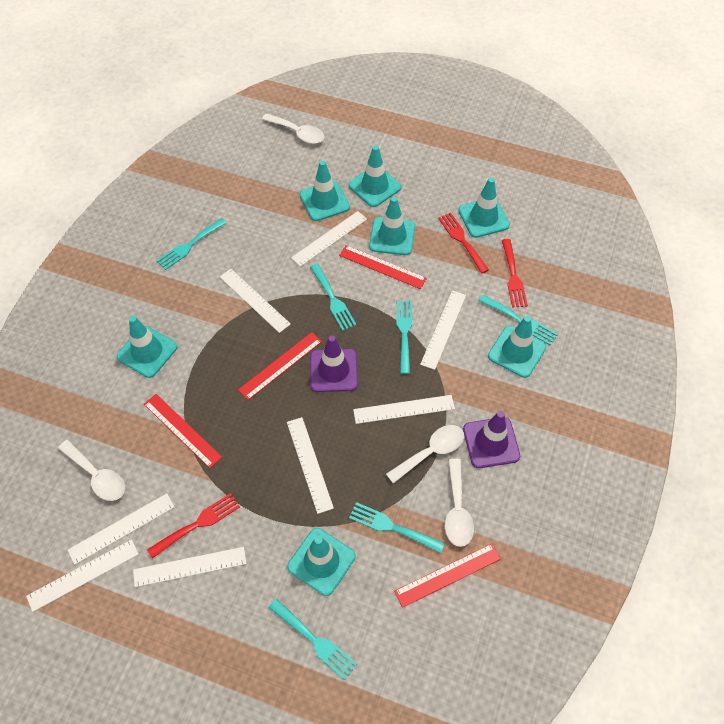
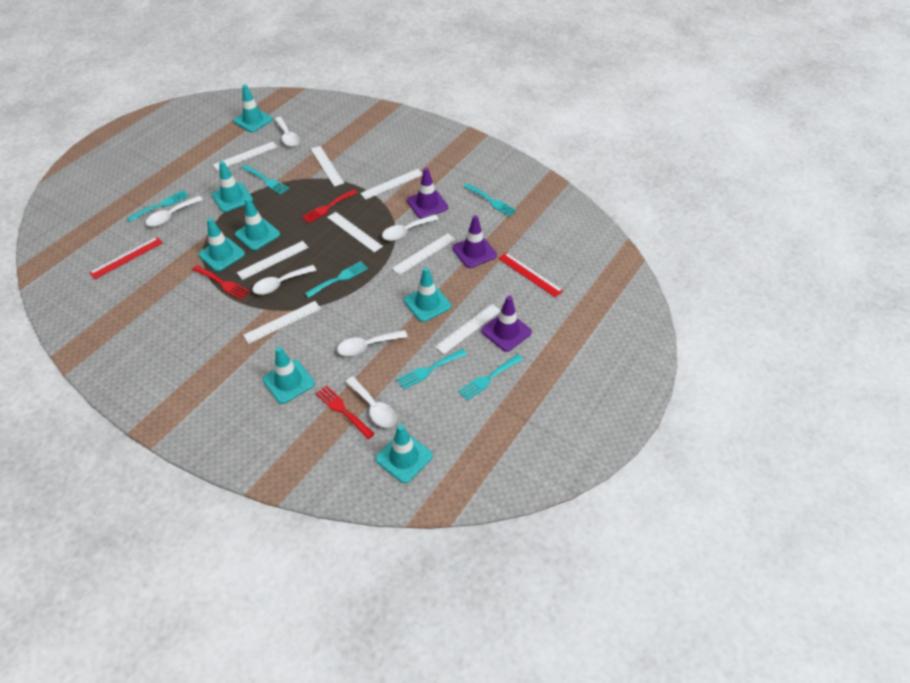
purple traffic cone: [310,335,358,392] [463,411,520,468] = 2 -> [407,168,448,219] [452,215,497,268] [481,296,532,352] = 3
red ruler: [144,394,222,468] [238,332,322,400] [339,245,427,289] [394,544,501,608] = 4 -> [89,237,163,279] [498,253,563,297] = 2
white spoon: [58,440,125,501] [262,113,325,144] [386,425,464,484] [445,459,474,547] = 4 -> [146,196,203,227] [253,265,317,295] [274,117,300,147] [337,330,407,356] [345,376,397,427] [382,214,438,241] = 6

